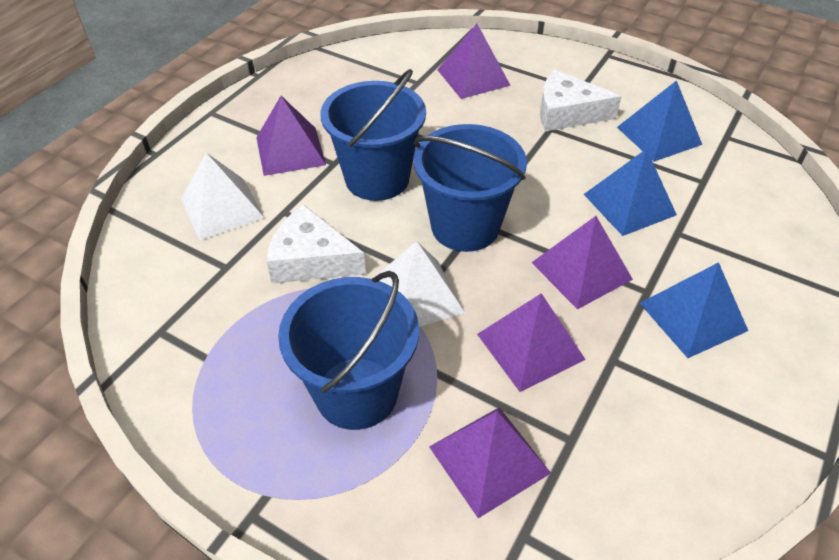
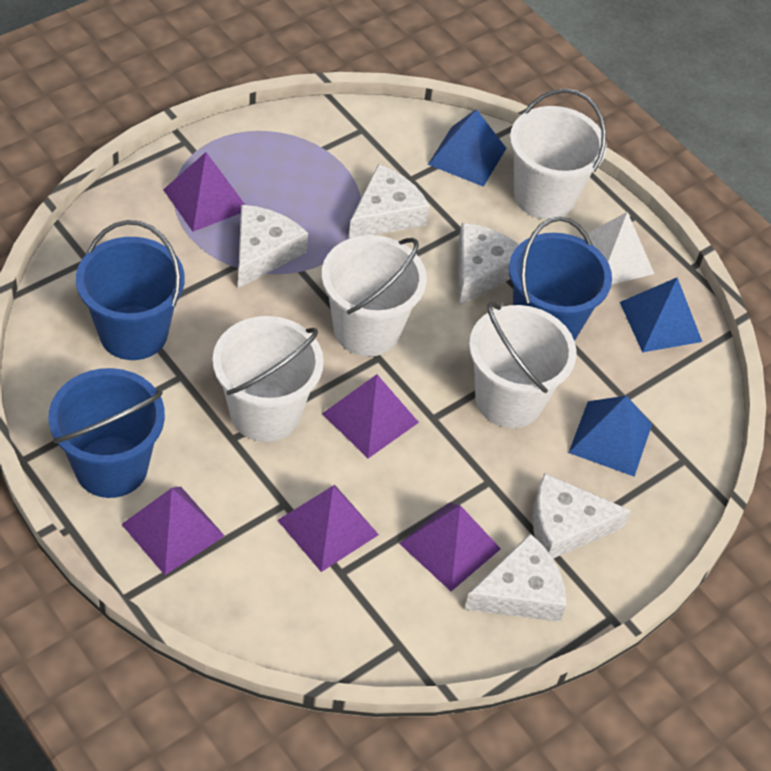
white bucket: none = 0 -> [213,316,324,442] [321,235,427,357] [469,302,577,428] [510,89,607,220] = 4
white cheese: [266,205,366,284] [540,69,622,132] = 2 -> [238,205,308,288] [349,164,430,239] [458,223,519,306] [464,533,566,622] [532,473,631,559] = 5
white pyramid: [181,153,265,240] [373,241,465,327] = 2 -> [579,212,654,285] = 1

